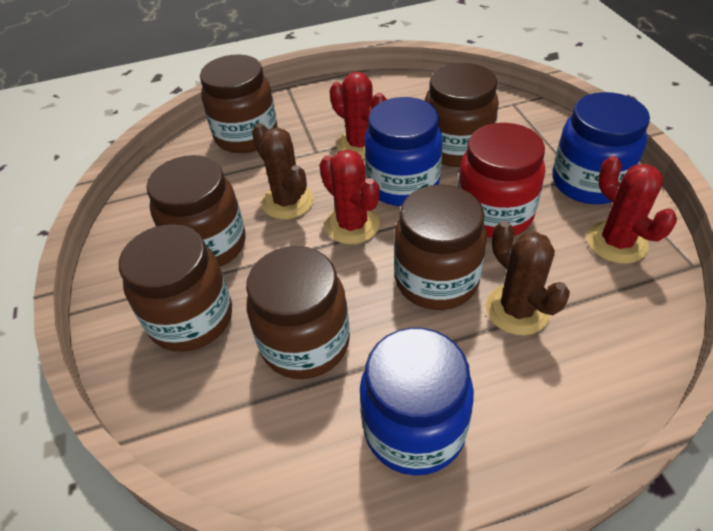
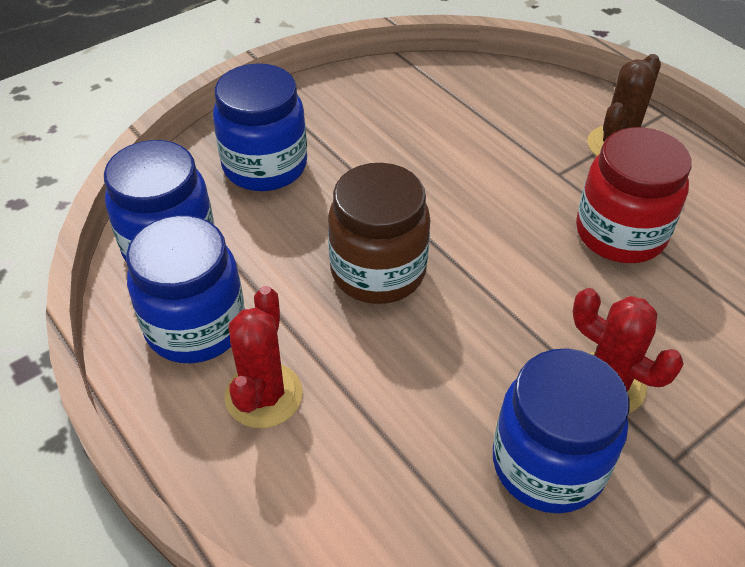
blue jar: [360,328,474,476] [365,97,443,206] [552,92,650,204] = 3 -> [104,140,214,263] [126,215,245,363] [213,63,307,191] [493,348,630,514] = 4
brown cactus: [252,123,314,219] [486,221,570,335] = 2 -> [587,54,661,156] = 1
brown jar: [119,224,232,352] [146,155,246,267] [200,54,277,153] [246,246,350,379] [394,185,487,310] [424,63,499,167] = 6 -> [328,163,430,304] = 1
red cactus: [319,149,380,245] [330,72,387,159] [587,156,677,264] = 3 -> [225,286,303,428] [572,288,684,413] = 2

